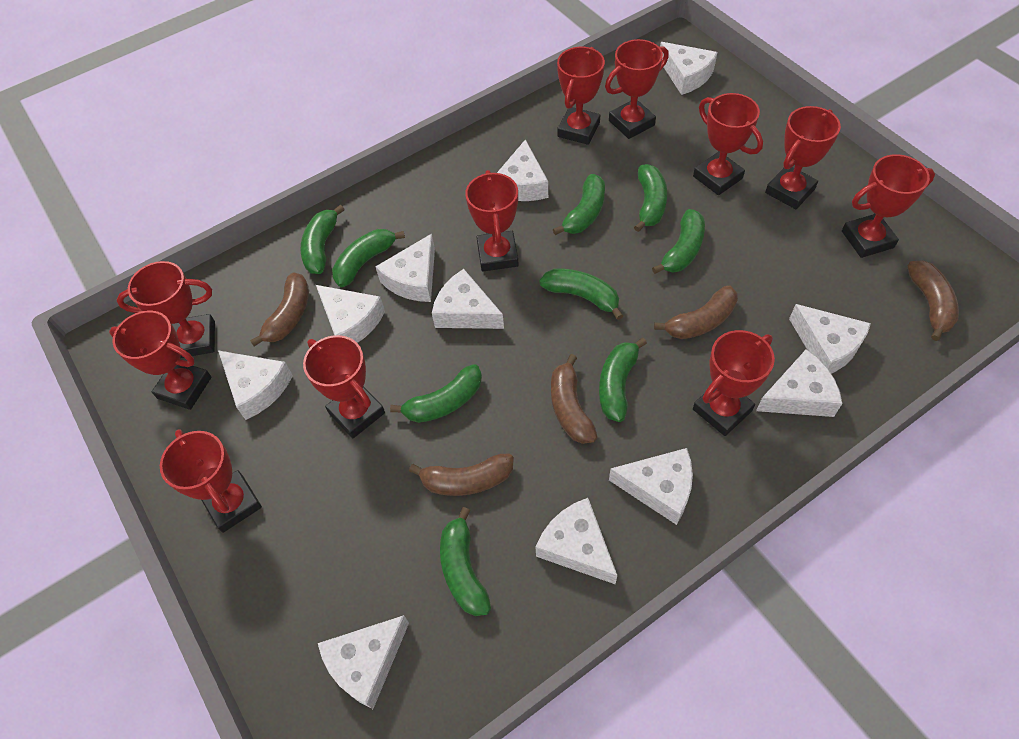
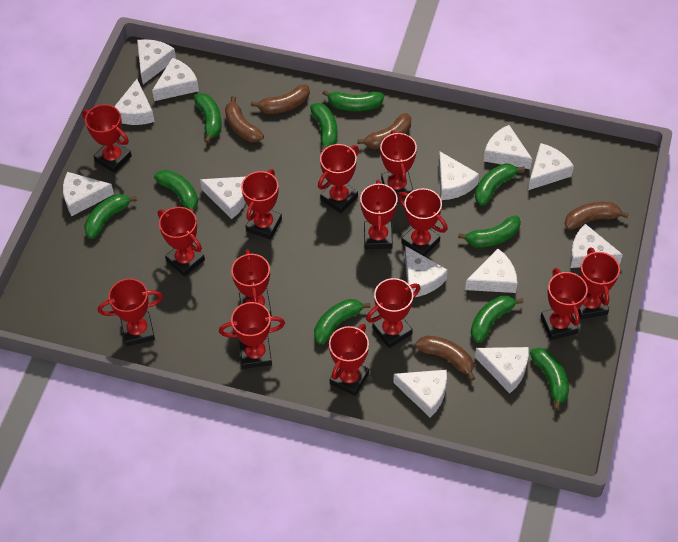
green banana: [301,205,345,274] [332,229,405,287] [390,364,482,423] [440,507,491,616] [539,269,623,320] [553,174,605,235] [599,338,647,422] [634,164,667,232] [652,209,705,274] = 9 -> [84,194,137,239] [154,170,198,213] [194,93,222,143] [310,103,338,153] [314,299,371,344] [322,90,384,111] [458,216,521,247] [471,295,523,343] [475,164,525,206] [530,348,569,411] = 10
red trophy: [109,311,212,410] [117,261,215,358] [160,430,262,533] [303,335,385,438] [465,170,519,272] [557,47,605,145] [605,39,669,139] [693,93,763,195] [693,330,775,436] [765,106,841,209] [842,154,935,258] = 11 -> [82,104,132,173] [98,278,163,346] [158,207,205,277] [219,302,285,369] [231,249,272,316] [241,169,282,240] [318,144,359,213] [329,324,369,396] [360,180,398,249] [366,278,420,348] [380,130,417,198] [398,188,448,257] [541,268,588,340] [578,247,620,319] = 14
white cheese: [218,350,293,420] [316,285,385,343] [318,615,409,709] [375,234,435,302] [432,269,504,329] [497,139,548,201] [535,498,617,584] [609,448,693,525] [660,42,718,95] [756,349,843,417] [789,304,871,374] = 11 -> [63,172,114,216] [114,79,155,125] [137,39,176,84] [152,58,199,101] [200,177,246,219] [393,370,447,417] [405,246,448,297] [439,151,479,200] [465,249,518,293] [475,347,529,393] [483,125,532,169] [528,143,574,190] [570,224,623,268] = 13

